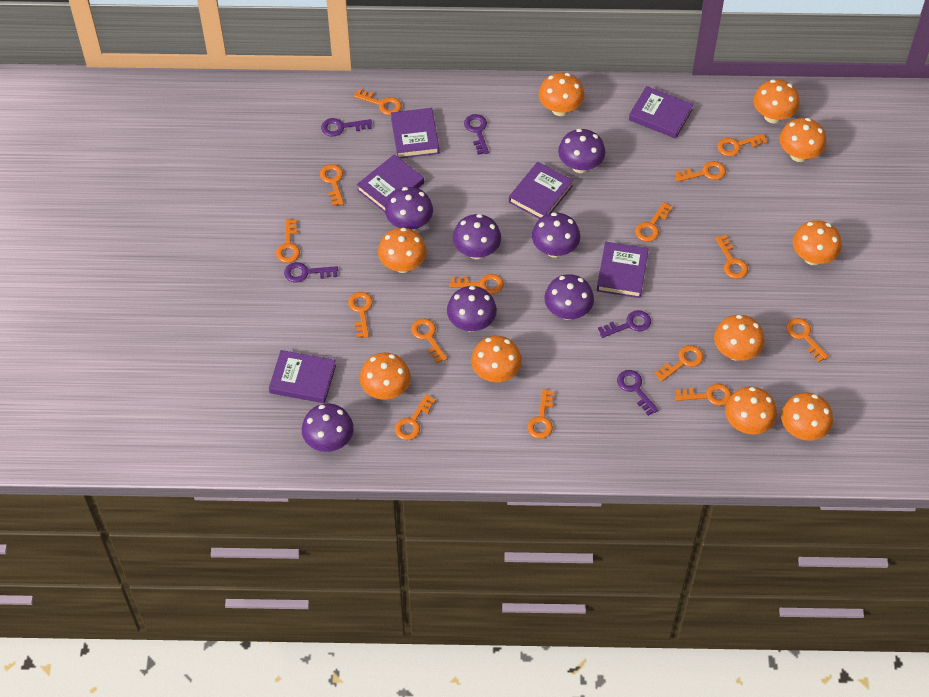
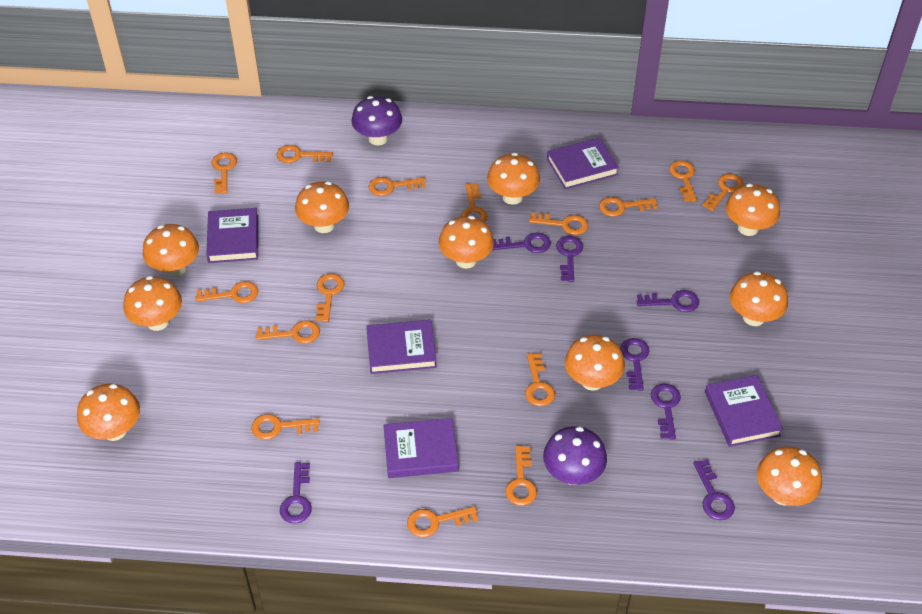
purple book: [269,350,336,403] [357,154,424,212] [391,108,439,158] [509,162,573,219] [597,242,649,298] [629,86,693,139] = 6 -> [206,208,258,263] [366,320,437,374] [383,418,459,478] [547,138,619,189] [705,375,783,447] = 5
purple key: [284,262,338,283] [321,118,372,137] [464,114,489,155] [598,310,651,338] [617,370,658,416] = 5 -> [280,462,312,524] [492,232,551,253] [556,236,583,282] [620,338,649,391] [637,290,699,312] [651,384,681,440] [693,459,735,520] = 7
purple mushroom: [302,403,354,452] [385,187,433,231] [447,286,497,332] [453,214,501,259] [532,212,580,258] [544,274,594,320] [558,129,605,173] = 7 -> [351,96,402,145] [543,426,607,485] = 2

